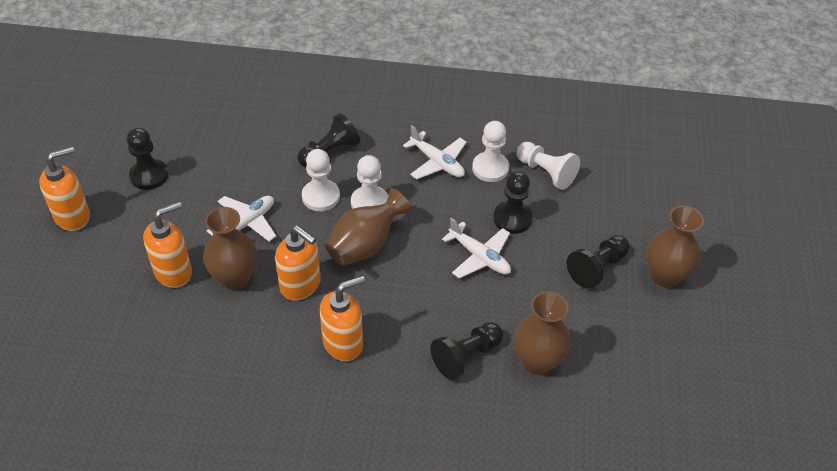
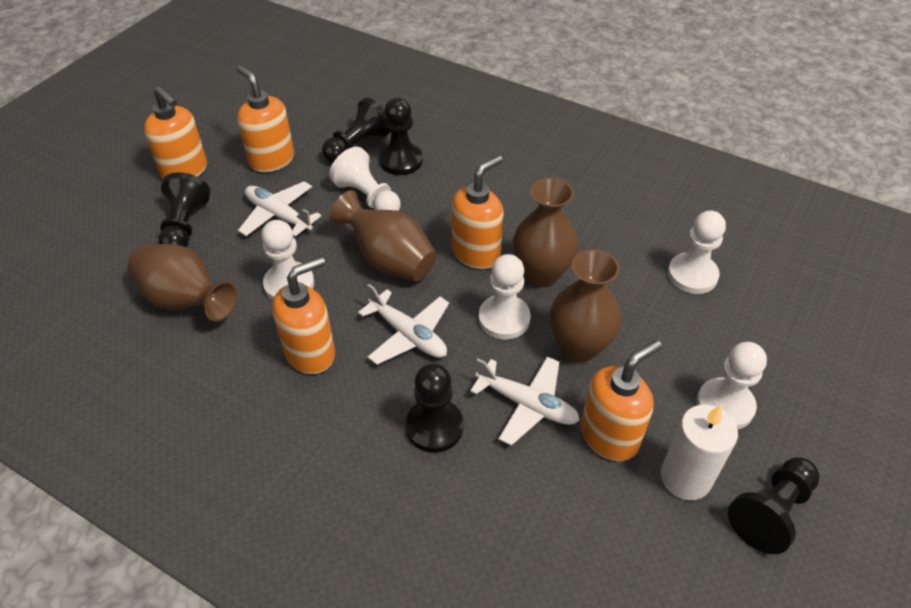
orange soap dispenser: [39,146,90,231] [143,202,192,288] [275,226,321,301] [320,276,365,361] = 4 -> [144,86,207,179] [236,65,294,172] [272,256,335,374] [451,155,504,269] [581,340,662,461] = 5
white candle: none = 0 -> [661,405,738,500] = 1
white pawn: [302,149,340,211] [351,155,388,209] [472,121,509,182] [516,142,580,190] = 4 -> [261,220,314,300] [329,147,401,211] [479,254,531,339] [668,210,726,294] [697,342,767,429] = 5

